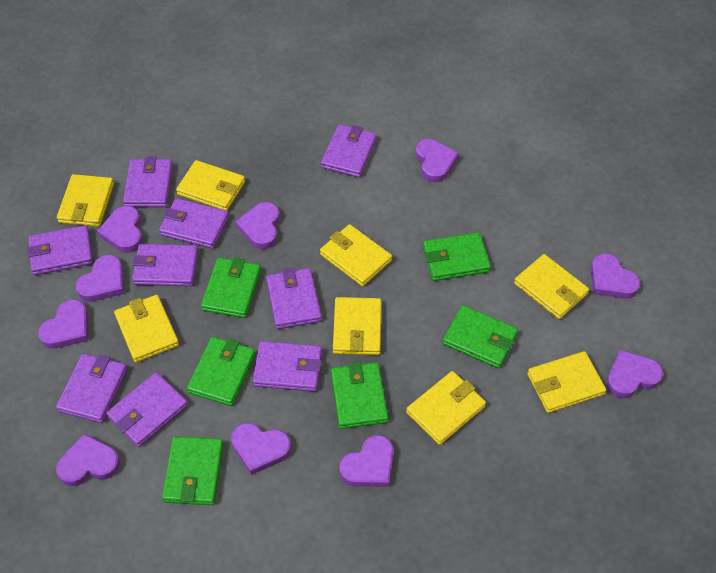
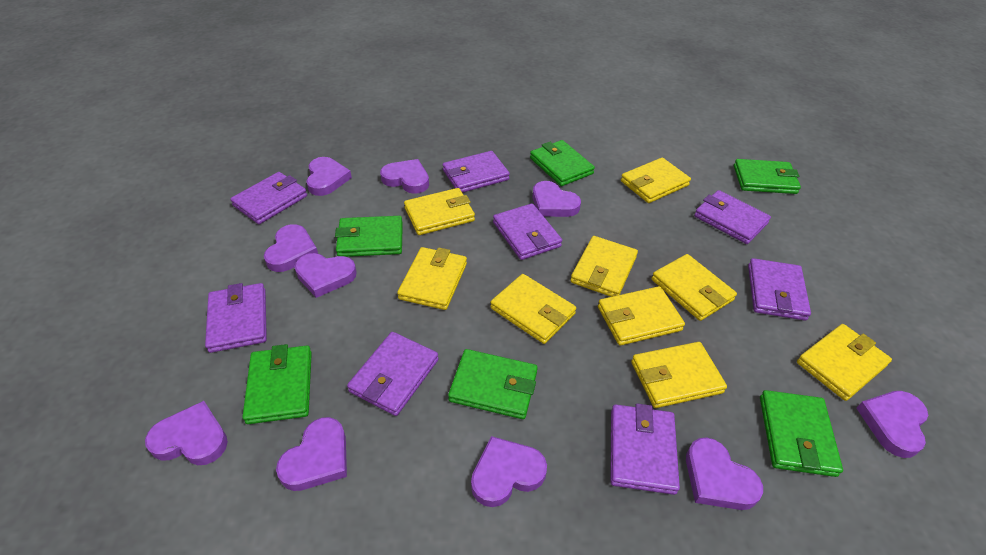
purple wallet: [27,225,93,275] [56,354,127,423] [106,372,188,447] [123,156,173,207] [132,244,198,287] [159,198,229,249] [253,341,322,392] [266,268,322,329] [321,124,377,178] = 9 -> [205,283,267,353] [230,172,307,224] [347,332,438,416] [443,151,510,193] [493,203,562,260] [610,404,680,495] [694,190,771,244] [748,258,811,321] = 8
yellow wallet: [57,174,114,227] [114,295,179,363] [176,160,245,211] [320,224,392,287] [333,297,381,355] [406,371,486,445] [514,254,589,319] [527,351,606,413] = 8 -> [397,247,467,310] [404,188,475,235] [490,274,576,344] [570,236,638,297] [598,286,685,346] [621,158,691,203] [631,342,727,408] [652,254,737,321] [797,324,892,401] = 9

